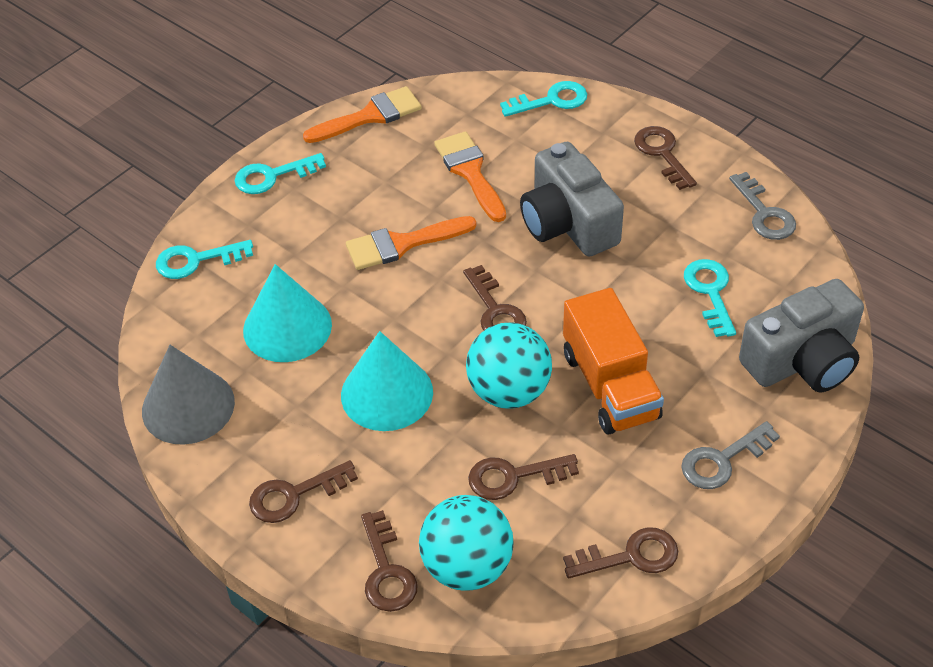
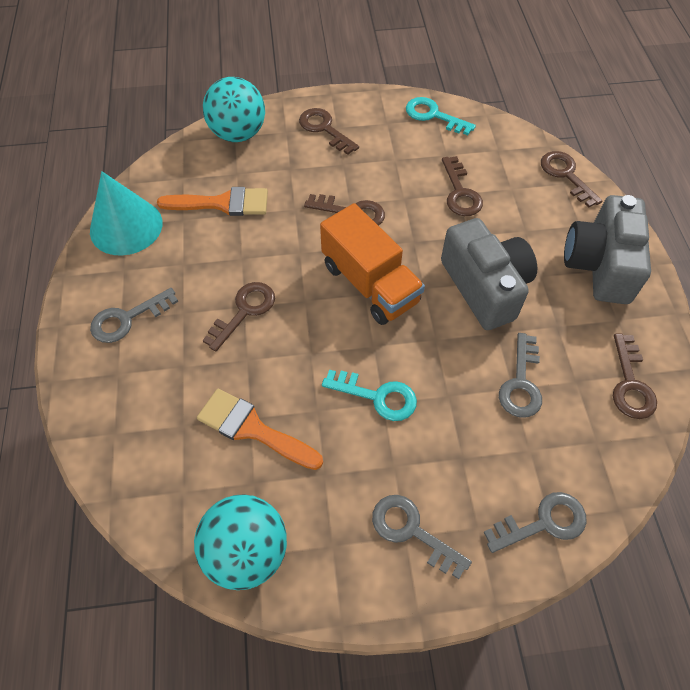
grey cone: [142,345,235,445] = 1 -> none = 0
grey key: [681,421,780,489] [729,172,796,240] = 2 -> [90,288,178,343] [372,495,472,579] [484,492,587,553] [499,333,542,417] = 4
orange brush: [303,86,422,143] [346,216,476,270] [434,131,506,222] = 3 -> [157,187,268,216] [197,388,323,470] = 2
turquoise cone: [243,264,332,362] [341,331,433,431] = 2 -> [90,171,163,256] = 1
turquoise key: [156,240,253,279] [234,153,326,194] [500,81,587,117] [684,259,736,337] = 4 -> [322,370,417,421] [406,97,476,135] = 2

